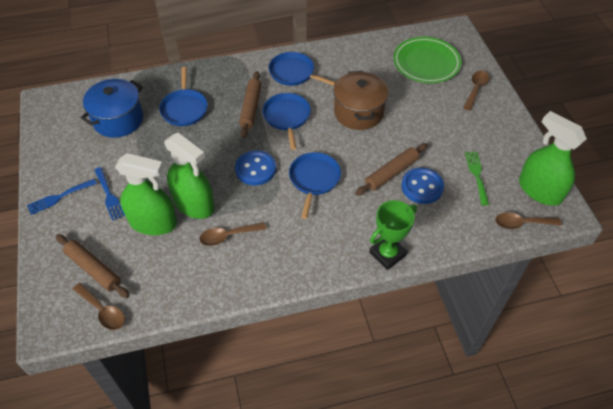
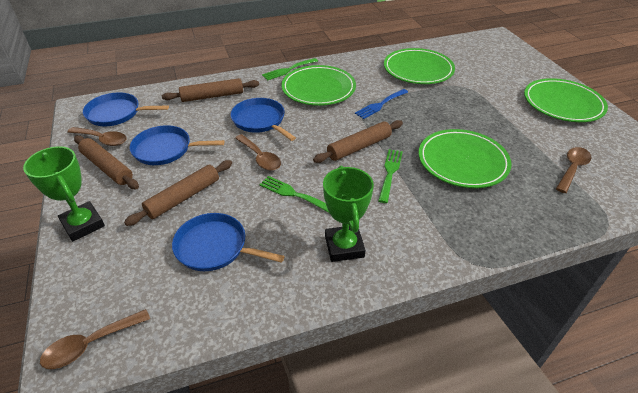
blue button: [235,150,276,185] [402,167,444,204] = 2 -> none = 0
blue fork: [27,179,97,215] [94,167,125,221] = 2 -> [355,89,408,119] = 1
blue pot: [80,79,143,138] = 1 -> none = 0
brown pot: [334,71,388,130] = 1 -> none = 0
brown rolling pin: [56,234,130,298] [239,71,261,138] [355,143,428,196] = 3 -> [74,135,139,189] [124,160,232,226] [162,78,259,102] [313,120,403,163] = 4
green fork: [465,152,489,205] = 1 -> [259,176,329,213] [262,58,318,80] [378,149,403,203] = 3
green plate: [393,37,461,83] = 1 -> [281,65,356,106] [384,48,455,84] [419,129,512,188] [524,78,608,122] = 4
green spray bottle: [115,153,177,235] [164,133,214,219] [519,111,587,206] = 3 -> none = 0
green trophy: [369,200,417,270] = 1 -> [23,146,105,241] [323,166,374,262] = 2

